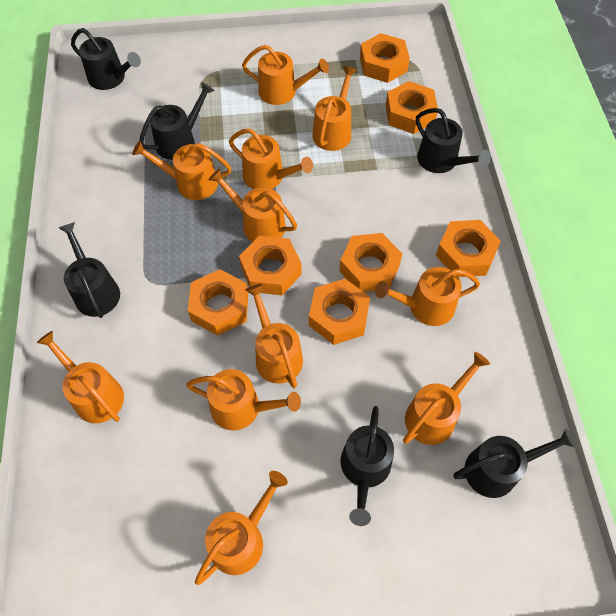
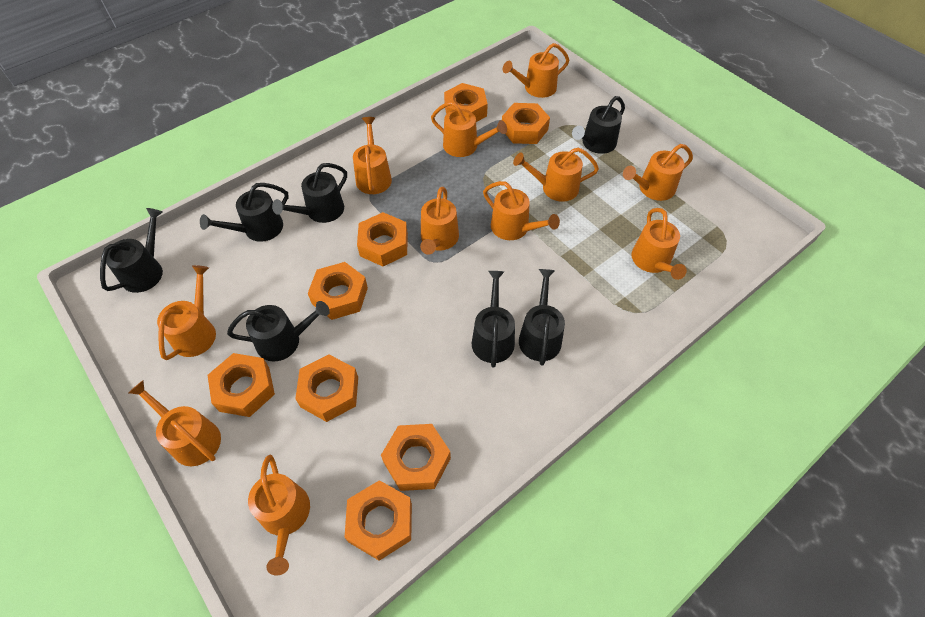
black watering can: [59,222,120,318] [71,28,141,90] [139,82,215,160] [340,406,394,526] [416,108,491,173] [453,428,576,498] = 6 -> [100,208,163,293] [200,183,289,242] [227,301,330,361] [272,163,347,223] [472,271,515,368] [519,269,565,366] [572,96,625,154] = 7
orange nut: [188,269,248,336] [239,235,302,295] [309,279,370,345] [339,233,402,292] [360,33,410,83] [386,81,438,134] [436,220,501,277] = 7 -> [207,353,275,417] [295,355,358,422] [308,262,368,320] [344,480,412,561] [357,212,408,266] [381,424,451,491] [444,83,488,122] [502,103,550,144] = 8

